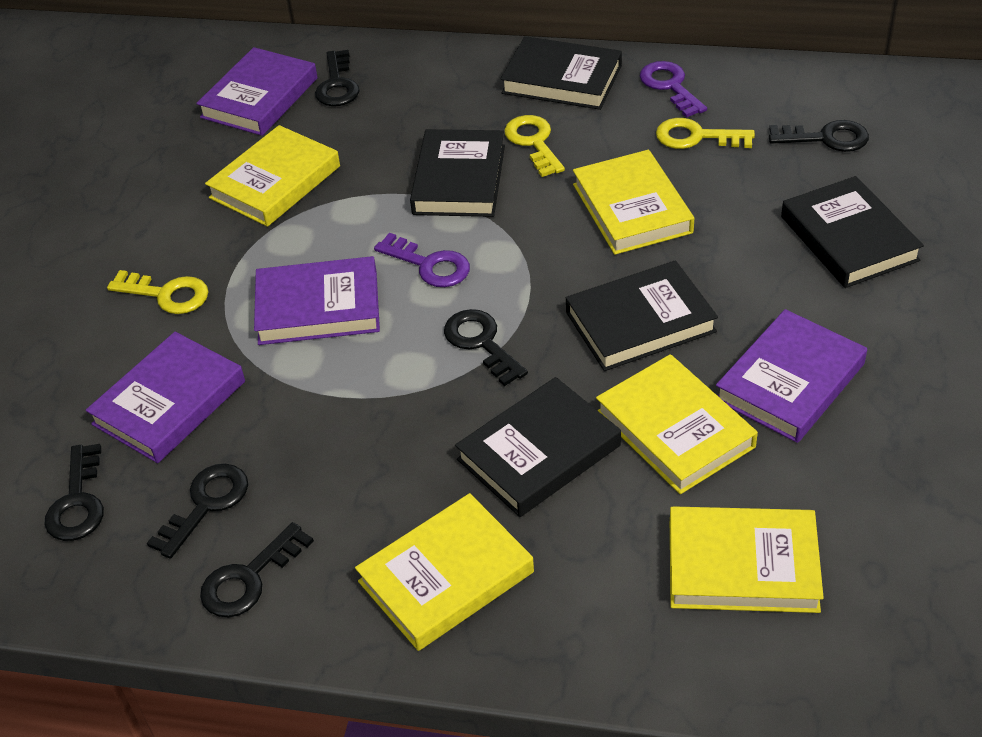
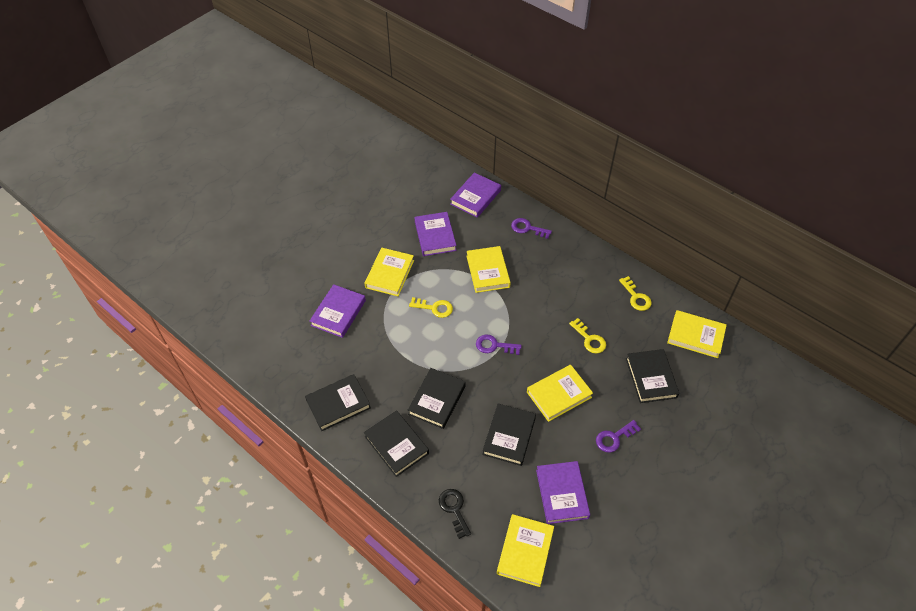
black key: [44,444,104,541] [147,464,248,559] [200,522,314,617] [315,50,360,106] [444,309,528,386] [769,120,869,152] = 6 -> [439,489,471,539] = 1
purple key: [374,233,470,287] [640,61,707,118] = 2 -> [476,335,521,355] [511,218,552,239] [596,420,641,453] = 3

